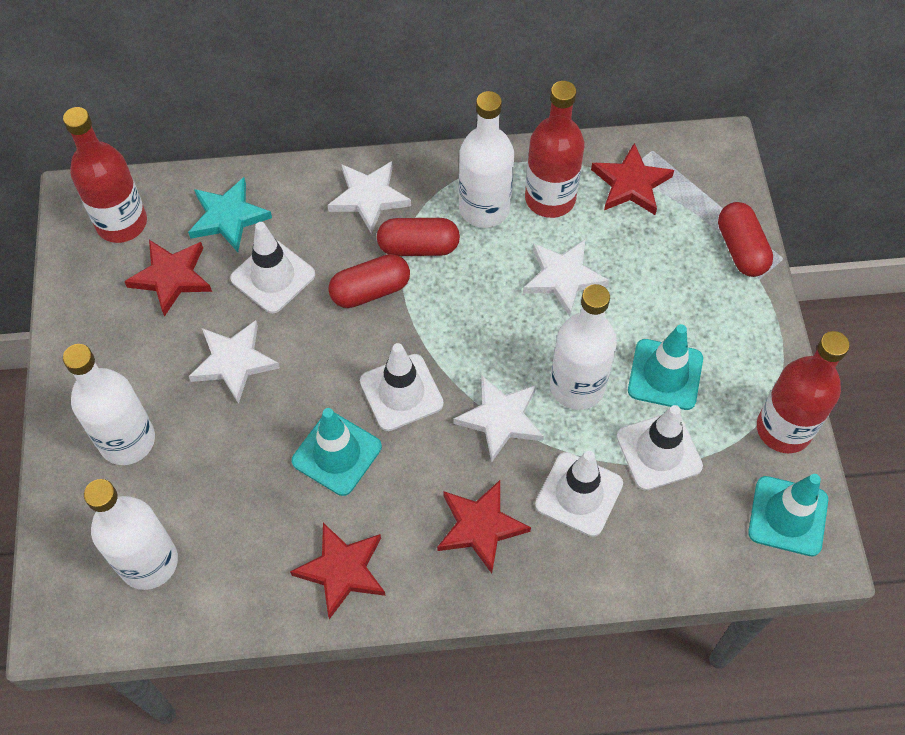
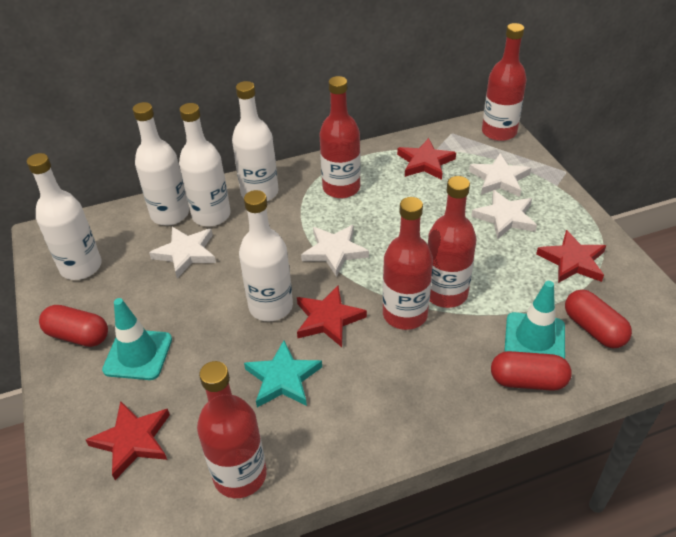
red bottle: [63,107,147,243] [525,81,584,218] [757,331,850,453] = 3 -> [197,361,267,498] [319,76,361,198] [383,197,433,330] [428,176,476,308] [482,23,527,141] = 5
turquoise traffic cone: [292,408,382,496] [628,324,703,410] [748,474,828,556] = 3 -> [102,298,172,380] [504,281,565,359] = 2
white bottle: [63,344,155,465] [84,479,178,590] [459,91,514,228] [550,284,617,410] = 4 -> [27,153,102,280] [133,102,189,225] [179,103,231,227] [232,81,278,201] [239,190,293,321] = 5
white traffic cone: [230,222,315,313] [360,343,444,431] [535,451,623,537] [617,405,703,490] = 4 -> none = 0

